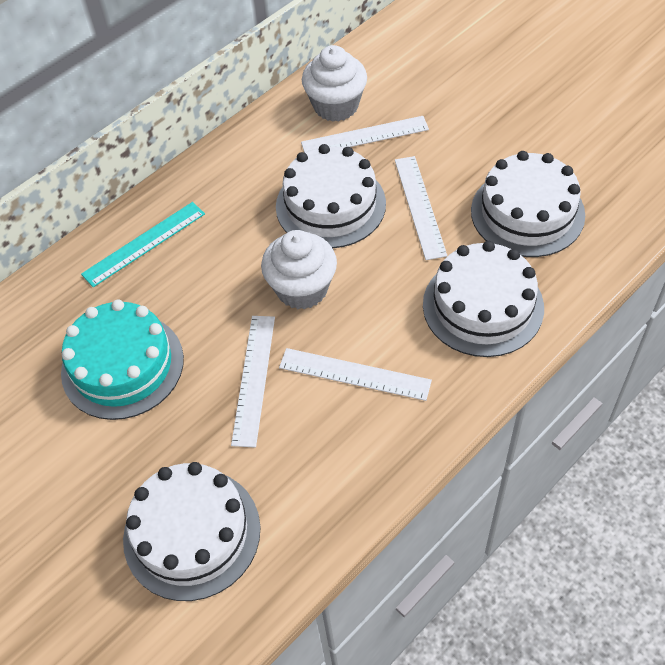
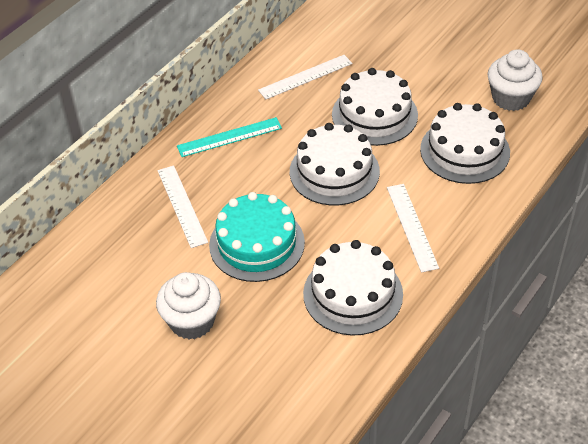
white ruler: [231,316,275,448] [279,348,432,401] [301,116,429,153] [395,156,447,260] = 4 -> [158,165,208,248] [258,55,352,99] [387,184,439,273] = 3

